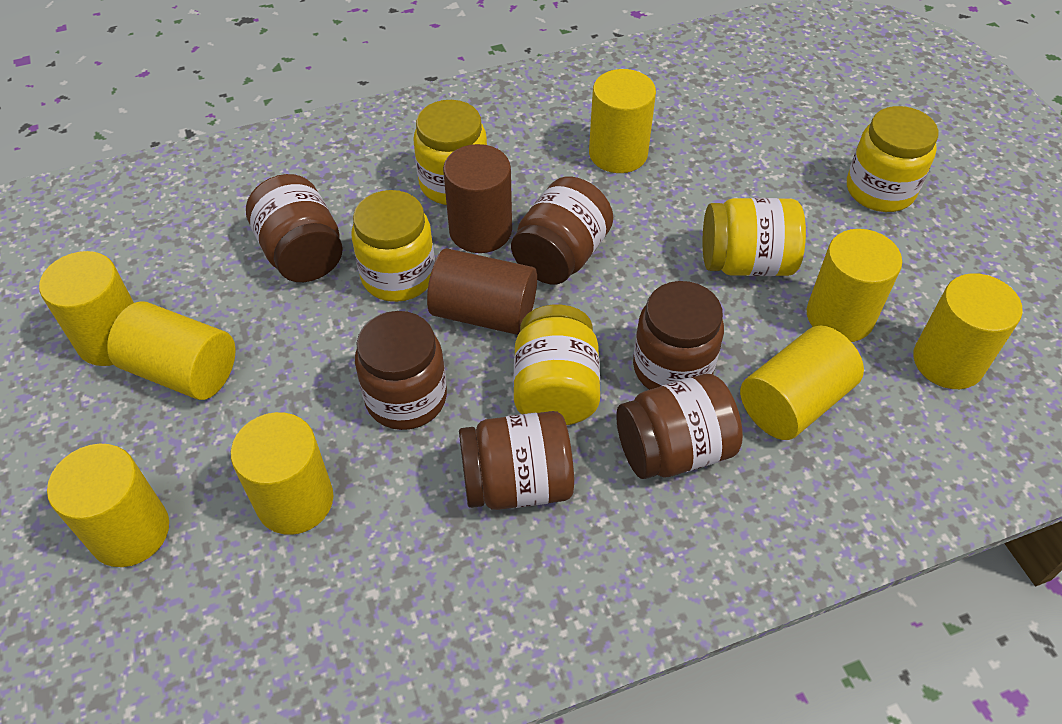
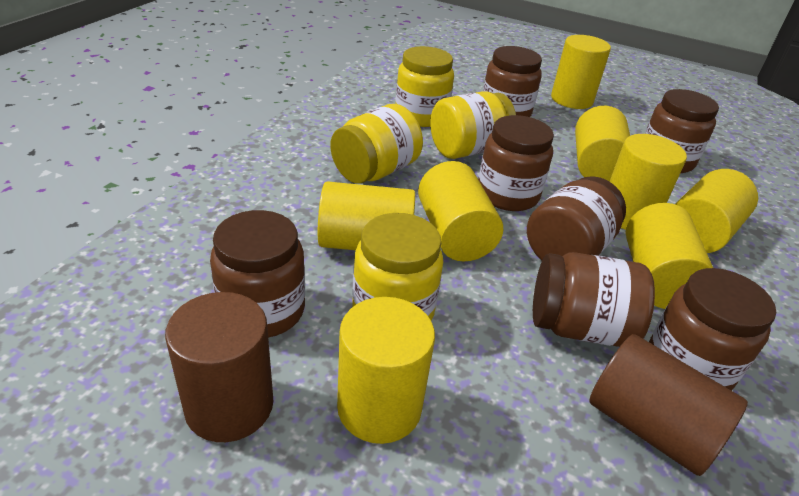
brown jar: [246,174,343,282] [355,311,447,430] [459,411,574,510] [511,177,613,285] [616,374,743,479] [633,281,724,390] = 6 -> [210,210,305,338] [478,115,554,211] [483,46,542,117] [527,176,626,260] [533,252,655,347] [645,89,719,173] [649,268,776,391] = 7
yellow jar: [351,190,435,302] [414,100,487,205] [513,305,600,425] [703,198,806,276] [847,106,939,212] = 5 -> [330,104,423,184] [353,213,443,320] [395,46,454,127] [430,91,516,159] = 4

